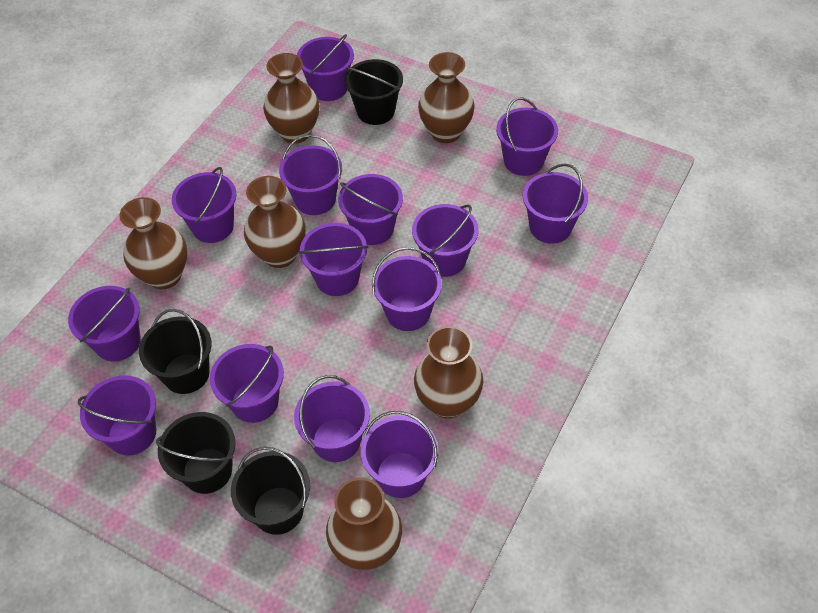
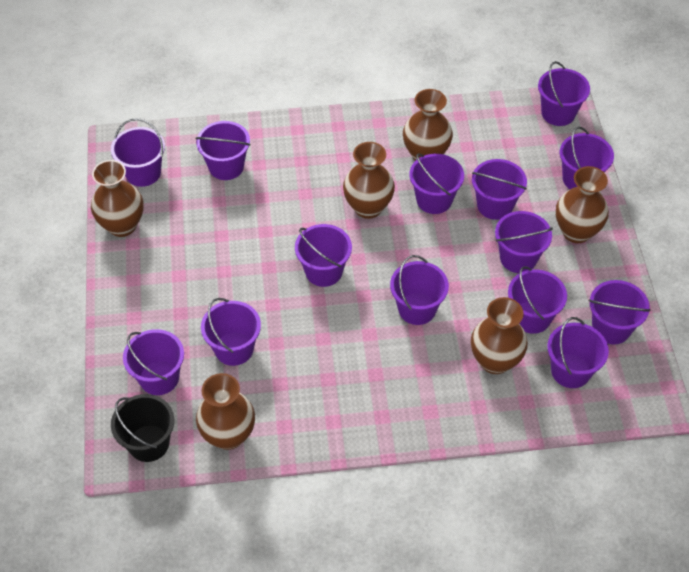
black bucket: [139,309,212,394] [156,412,236,494] [231,447,310,535] [344,59,403,125] = 4 -> [111,394,174,462] = 1

